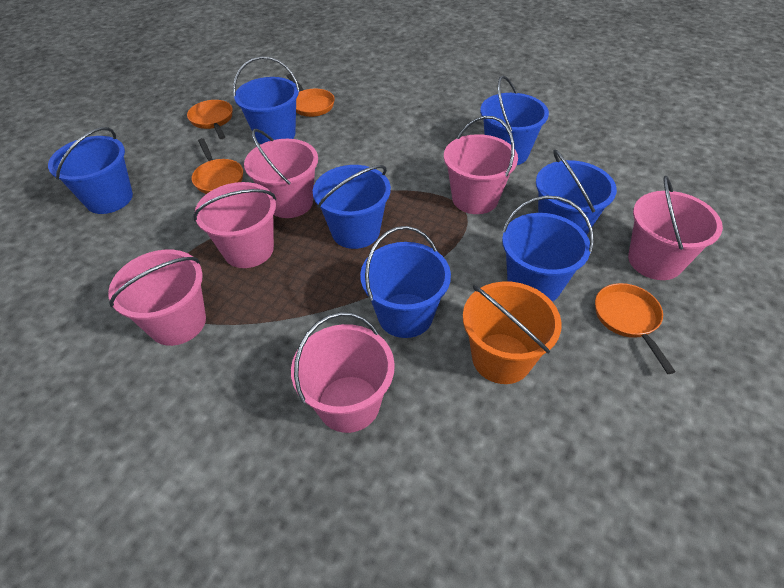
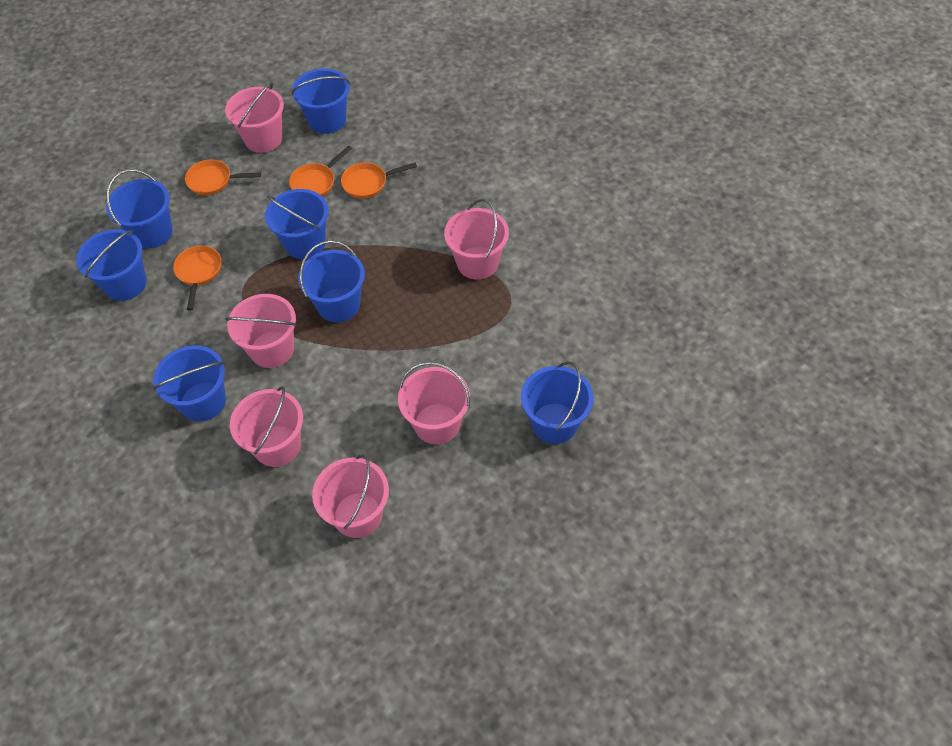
orange bucket: [463,282,562,384] = 1 -> none = 0

